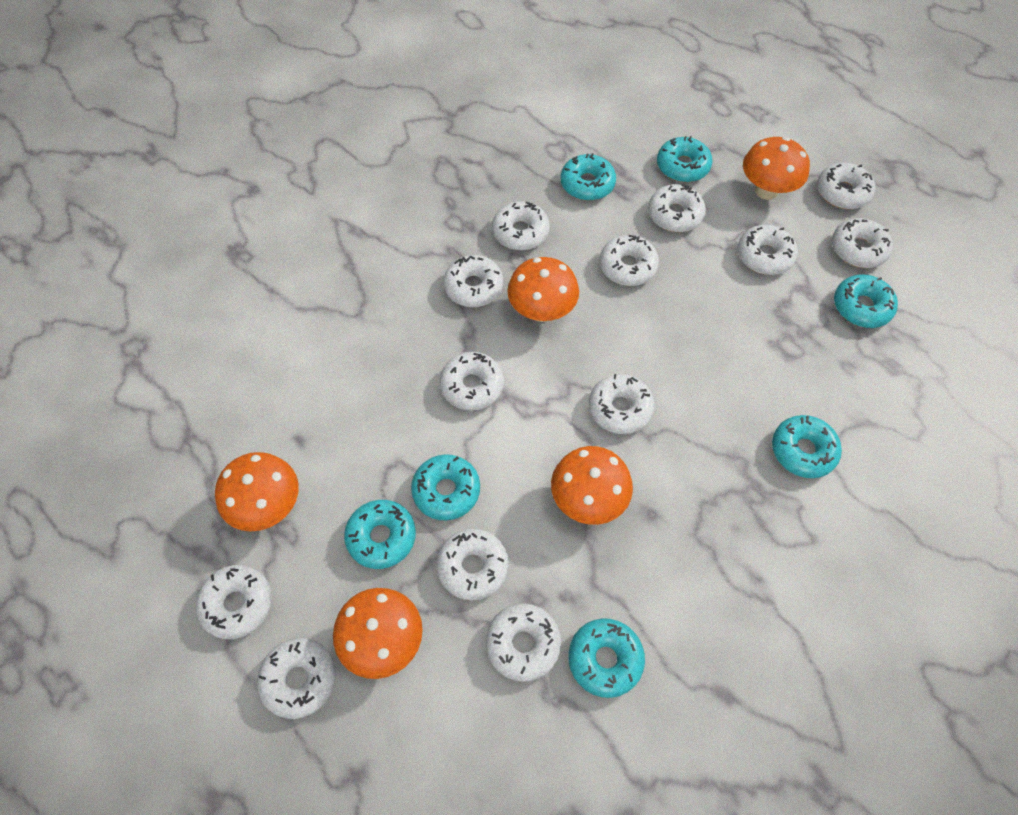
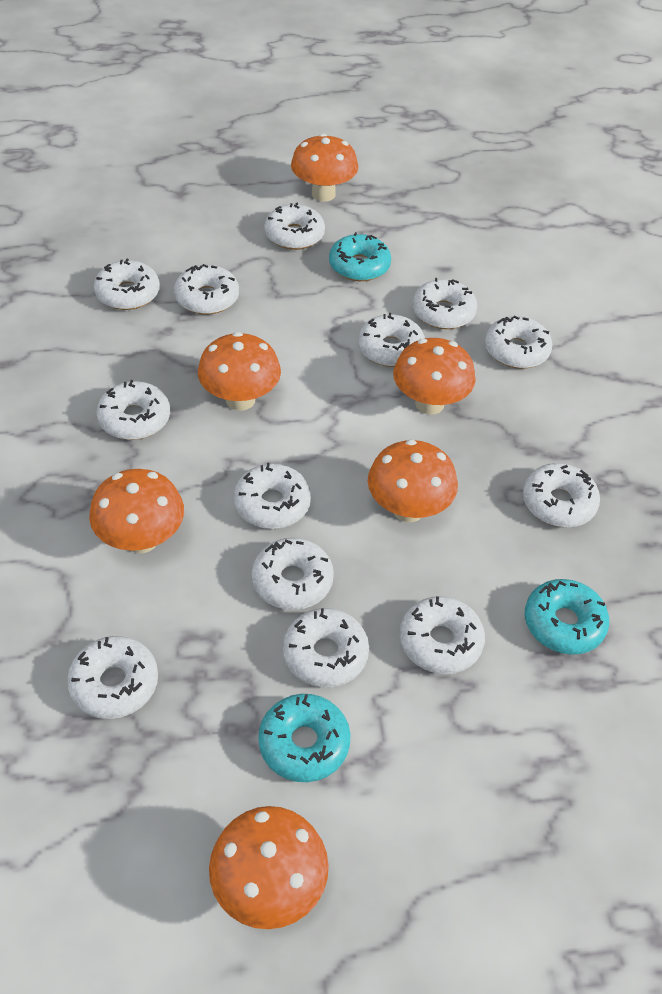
orange mushroom: [215,452,299,532] [333,588,423,679] [507,257,579,322] [551,446,633,525] [743,137,810,200] = 5 -> [89,469,184,553] [198,332,281,411] [209,806,329,929] [291,133,358,202] [368,439,458,522] [393,338,476,415] = 6
turquoise donut: [344,500,416,569] [411,454,480,520] [561,153,616,201] [568,618,645,698] [657,136,712,182] [772,415,842,478] [834,274,898,328] = 7 -> [258,694,350,782] [329,232,391,281] [525,579,609,655] = 3

